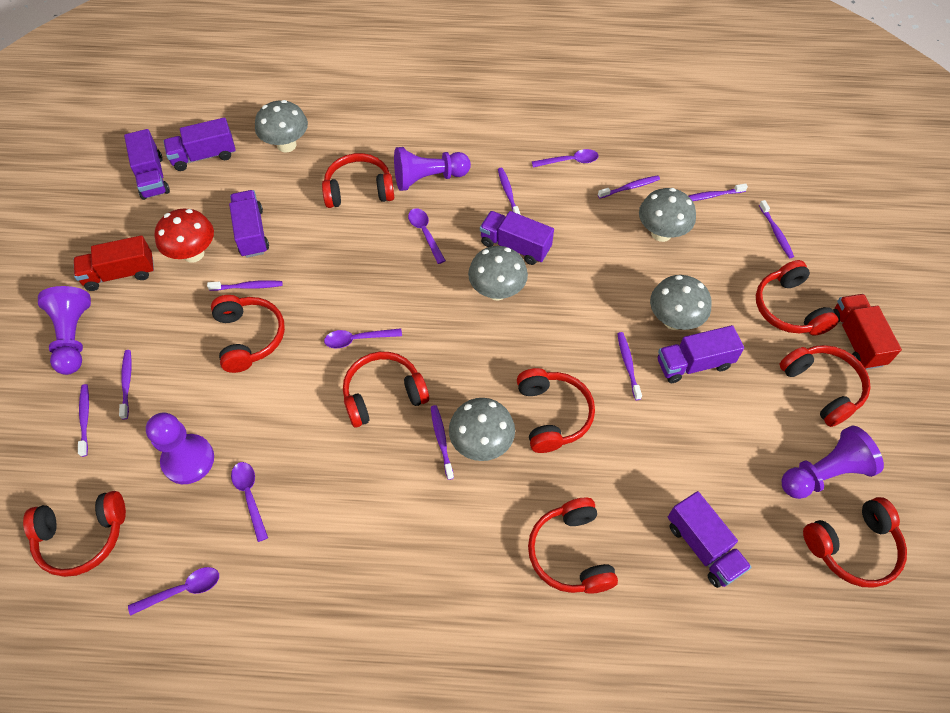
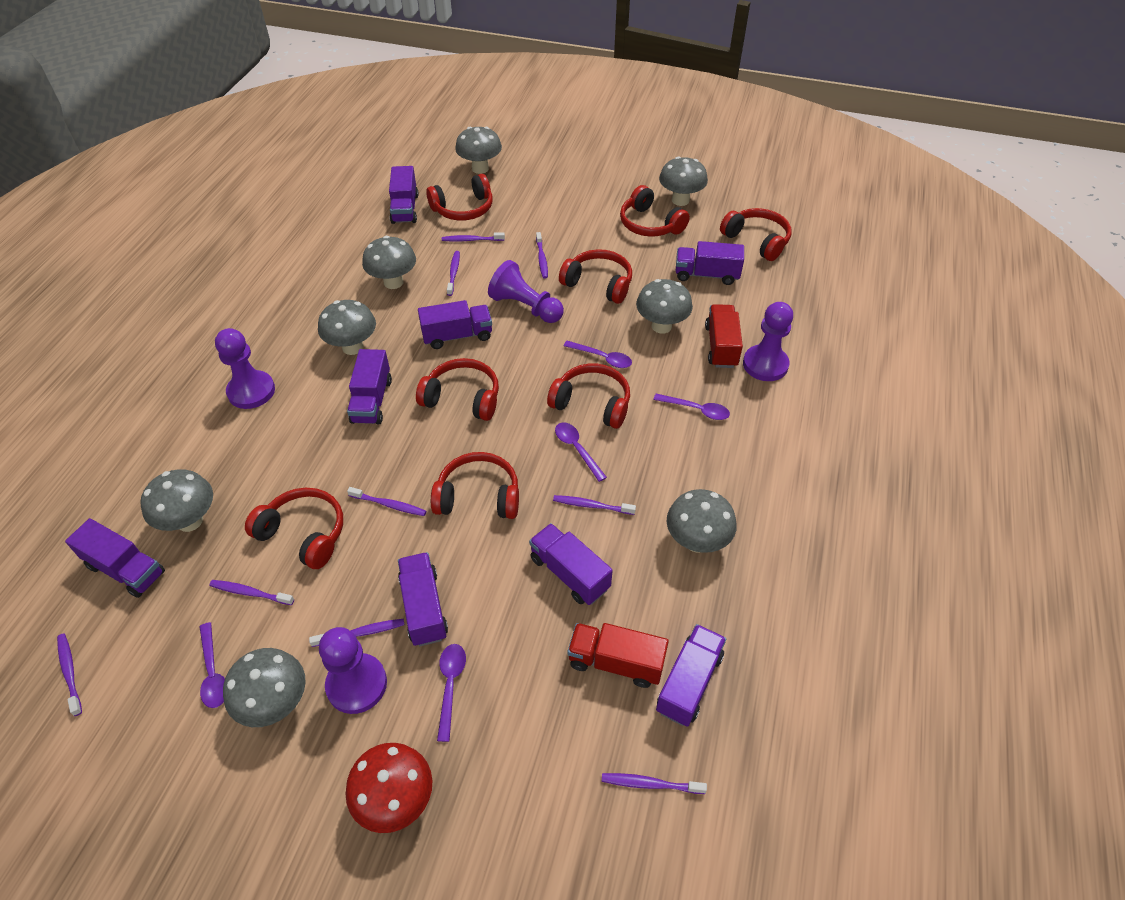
grey mushroom: [255,100,308,153] [449,398,515,461] [468,246,528,301] [639,188,696,242] [650,275,711,330] = 5 -> [140,469,213,532] [223,648,306,727] [318,300,376,355] [362,236,416,289] [455,127,502,174] [636,279,693,334] [659,156,708,206] [667,489,737,553] = 8
purple truck: [124,129,170,200] [163,117,236,171] [229,190,269,258] [480,211,554,265] [658,325,744,383] [668,491,752,588] = 6 -> [65,518,165,598] [347,349,392,425] [389,166,419,224] [398,552,448,646] [418,300,492,349] [529,523,613,605] [656,624,726,727] [676,241,744,285] = 8
red headphones: [23,491,126,577] [211,295,285,373] [322,153,394,208] [343,352,429,427] [517,368,595,453] [528,498,618,594] [756,260,838,336] [780,345,871,427] [803,497,907,588] = 9 -> [245,488,343,569] [416,358,499,421] [426,174,493,221] [431,452,519,519] [547,364,630,429] [559,249,632,304] [620,185,690,237] [720,208,791,261] = 8

